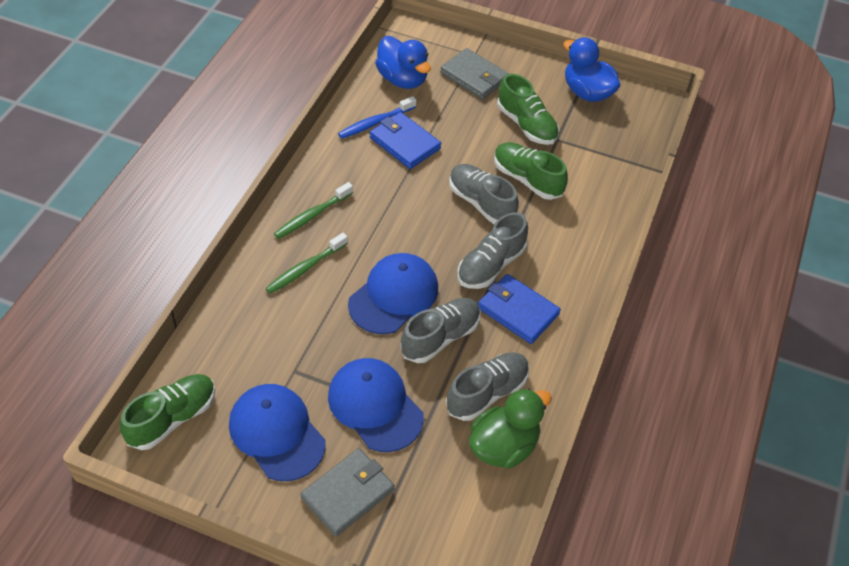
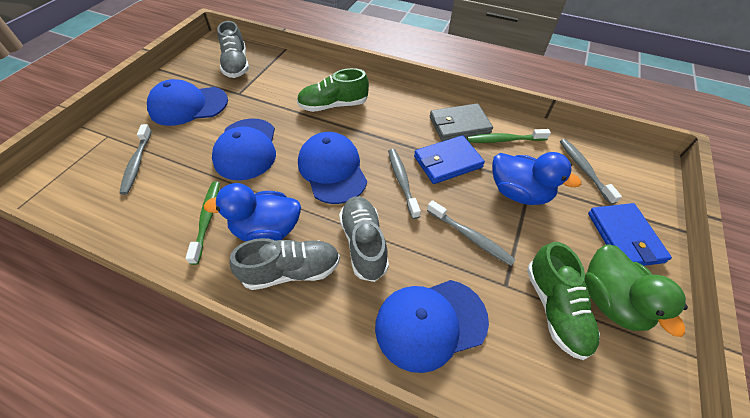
blue cap: [229,384,326,481] [328,358,424,452] [348,253,438,334] = 3 -> [147,79,228,126] [212,118,276,180] [298,132,367,204] [375,280,489,373] = 4
blue toothbrush: [338,96,417,139] = 1 -> none = 0
green shoe: [120,374,215,450] [494,142,568,200] [497,74,559,145] = 3 -> [297,68,369,112] [527,242,600,360] = 2
grey shoe: [401,298,481,363] [446,352,529,421] [449,164,519,225] [457,212,528,289] = 4 -> [217,21,249,78] [230,238,340,290] [339,196,389,282] = 3
grey toothbrush: none = 0 -> [119,124,152,195] [388,149,421,219] [427,200,516,266] [560,139,622,205] = 4
grey wallet: [300,448,395,537] [440,48,509,99] = 2 -> [430,103,493,141] = 1

